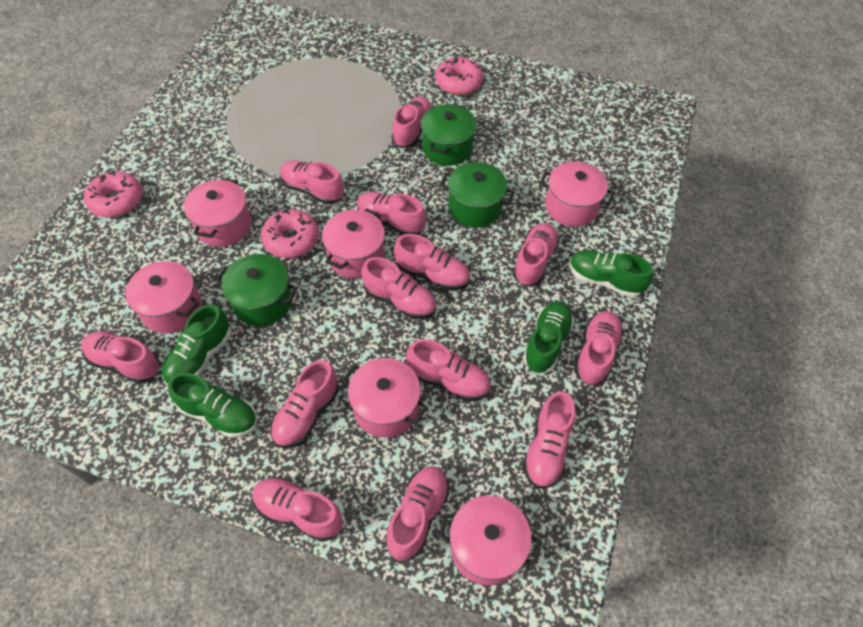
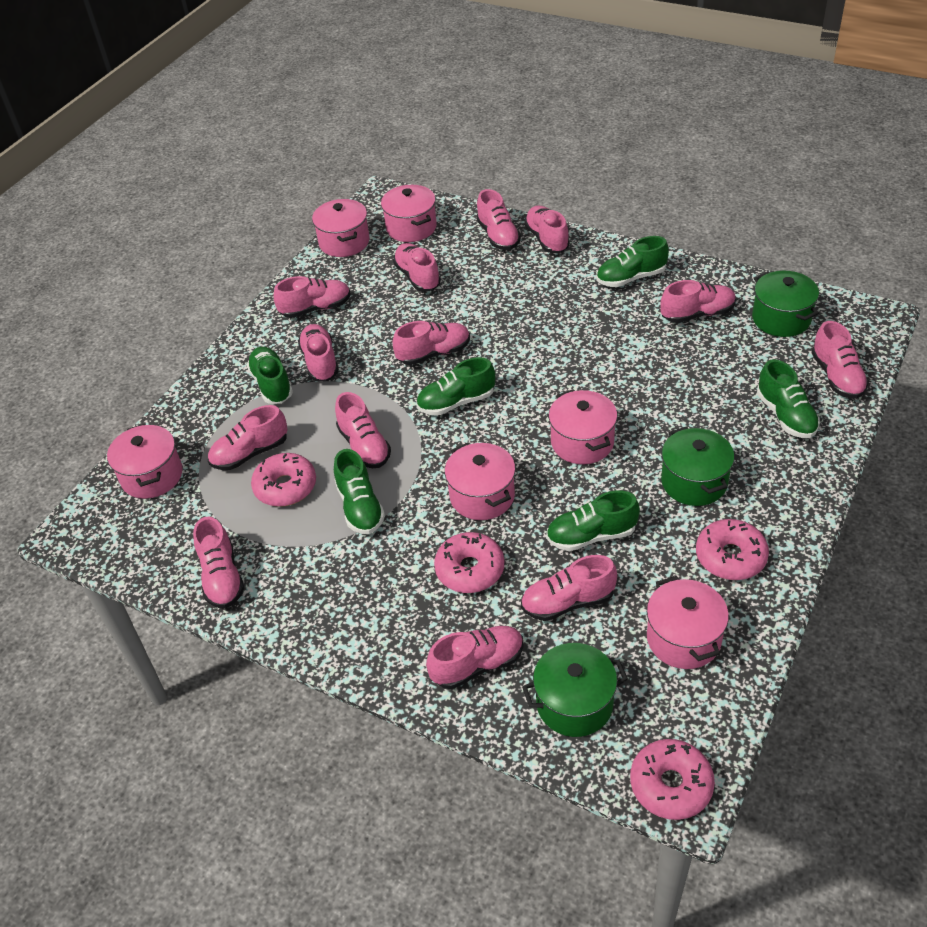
green shoe: [162,304,231,386] [168,373,257,438] [523,301,574,373] [569,250,653,298] = 4 -> [247,347,293,404] [334,449,385,534] [416,357,495,416] [546,490,640,551] [597,236,669,287] [757,359,820,438] = 6
pink donut: [84,171,143,218] [261,209,319,258] [436,57,483,95] = 3 -> [251,453,316,507] [434,532,504,593] [630,739,715,820] [696,519,769,580] = 4

